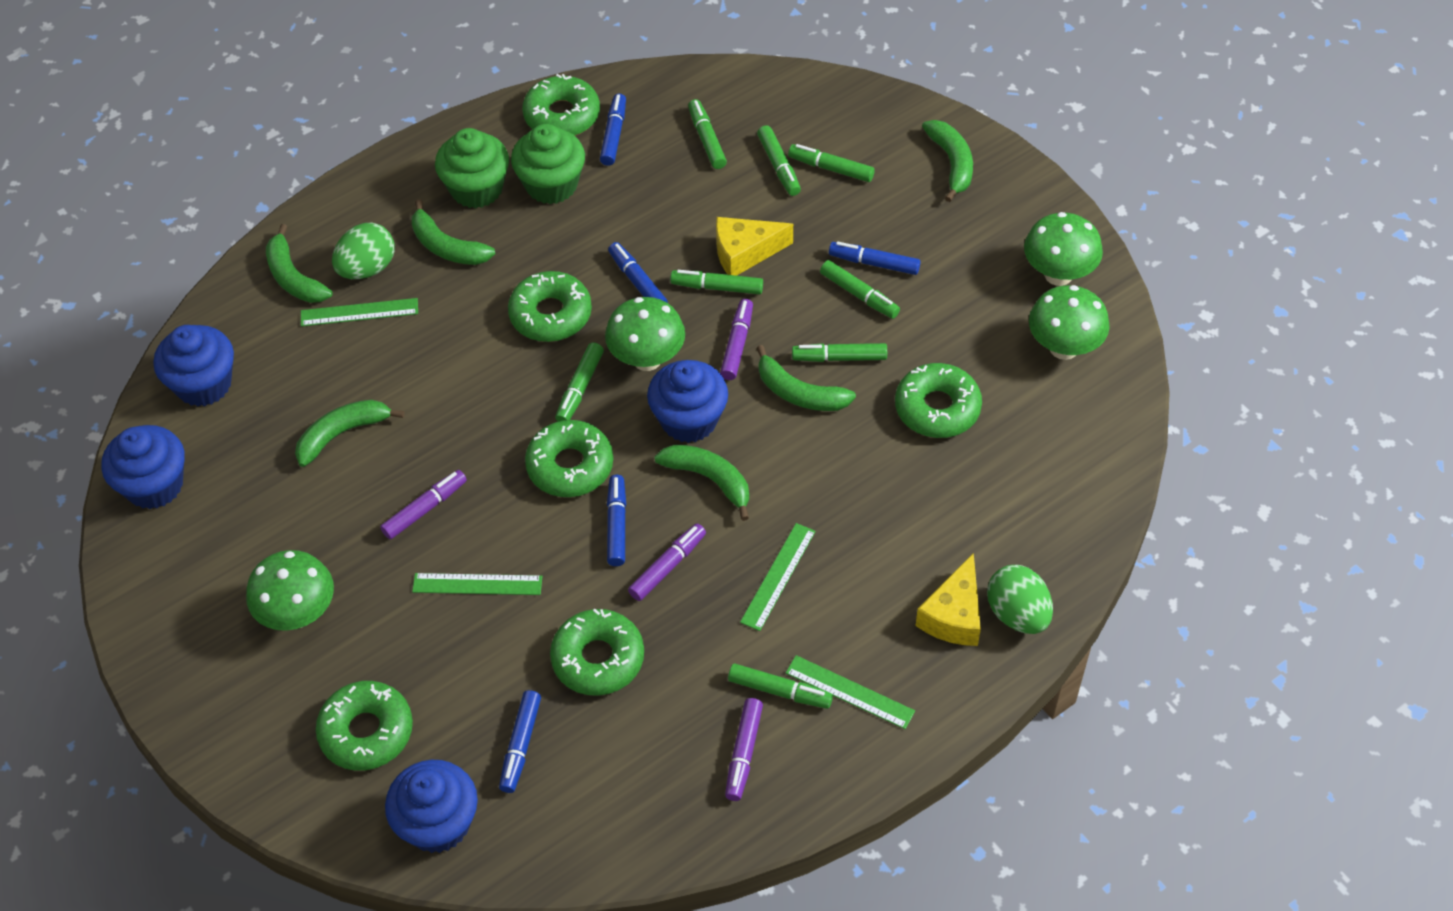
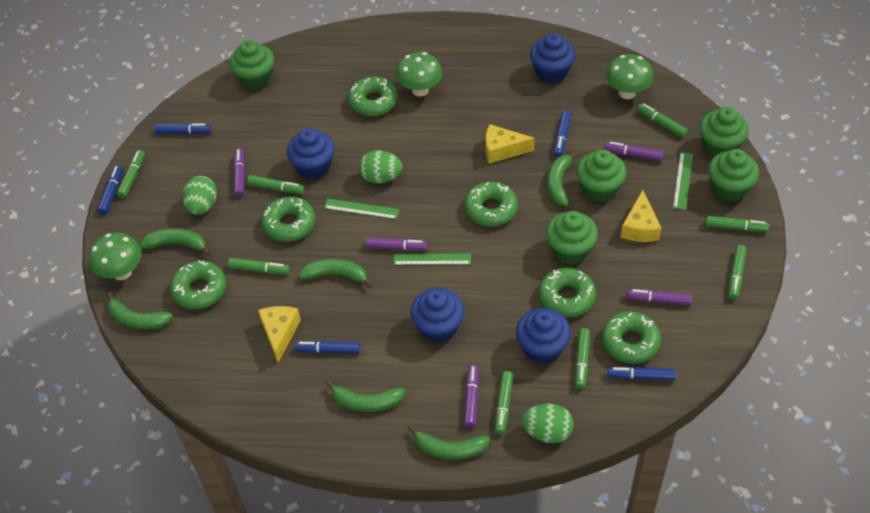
green cupcake: [435,128,509,209] [511,124,585,204] = 2 -> [229,40,274,90] [546,211,598,264] [577,150,627,202] [699,107,749,157] [708,149,759,202] = 5
green egg: [332,223,395,279] [987,565,1053,634] = 2 -> [183,176,217,215] [359,150,402,183] [521,403,574,443] = 3
green mushroom: [246,550,334,631] [605,297,685,371] [1024,212,1103,286] [1029,285,1110,360] = 4 -> [89,233,142,280] [396,52,442,97] [606,54,653,99] = 3
green ruler: [301,298,418,326] [412,573,542,595] [740,523,816,631] [786,655,915,729] = 4 -> [324,199,399,219] [393,253,471,265] [673,152,693,210] = 3
purple marker: [380,470,467,539] [628,524,706,601] [720,299,753,380] [725,698,763,801] = 4 -> [234,149,245,197] [366,237,427,251] [464,365,479,428] [605,142,664,161] [627,289,692,305] = 5
yellow cheese: [716,217,793,276] [915,553,981,646] = 2 -> [258,306,301,363] [486,124,535,163] [621,190,662,242] = 3

